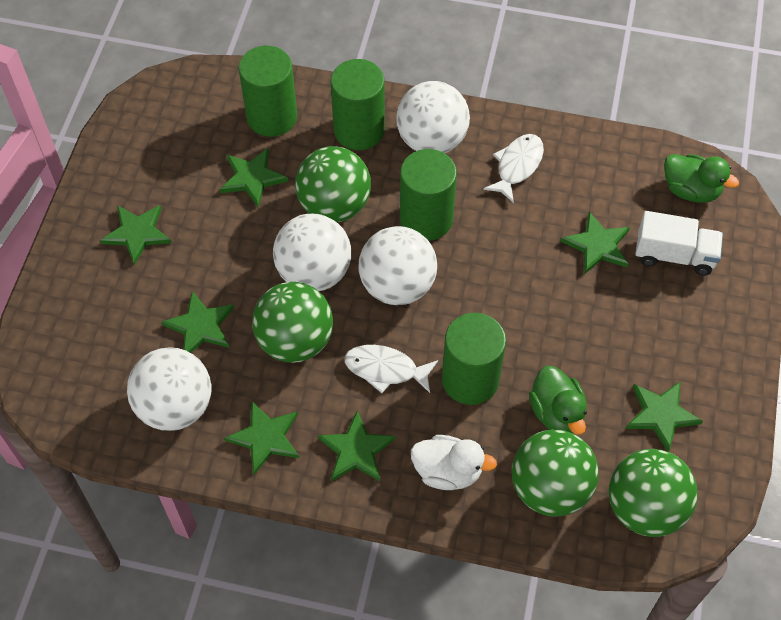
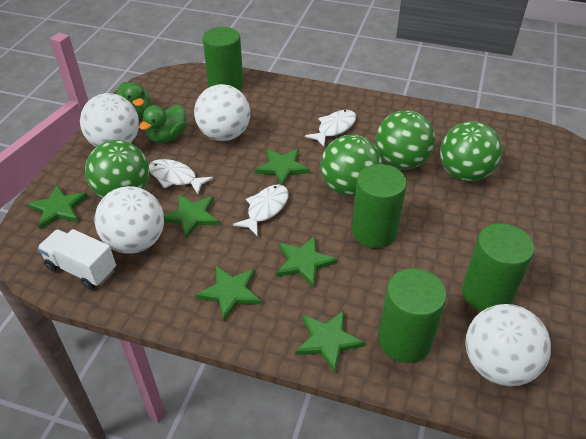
green star: [100,205,172,265] [161,291,234,353] [219,148,288,207] [224,401,299,474] [318,411,395,481] [561,212,630,274] [625,382,703,452] = 7 -> [27,185,88,230] [164,194,219,239] [195,266,261,321] [255,149,310,185] [276,236,338,287] [295,310,366,373] = 6
white duck: [411,435,497,490] = 1 -> none = 0
white fish: [345,345,438,393] [483,134,544,203] = 2 -> [149,159,213,194] [233,184,289,236] [305,110,356,147] = 3

